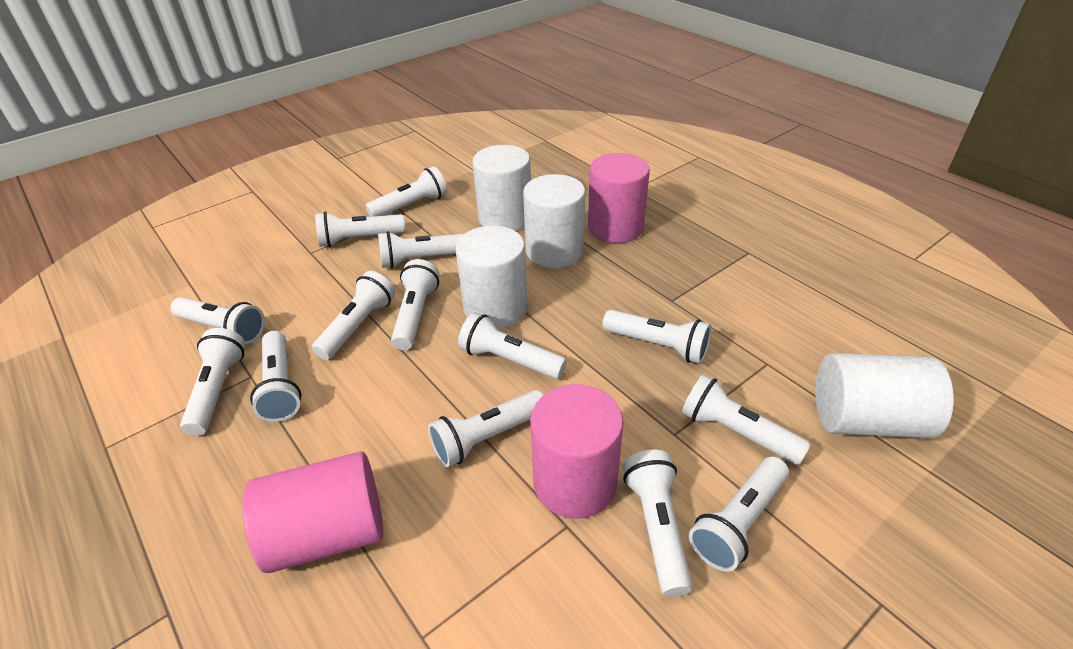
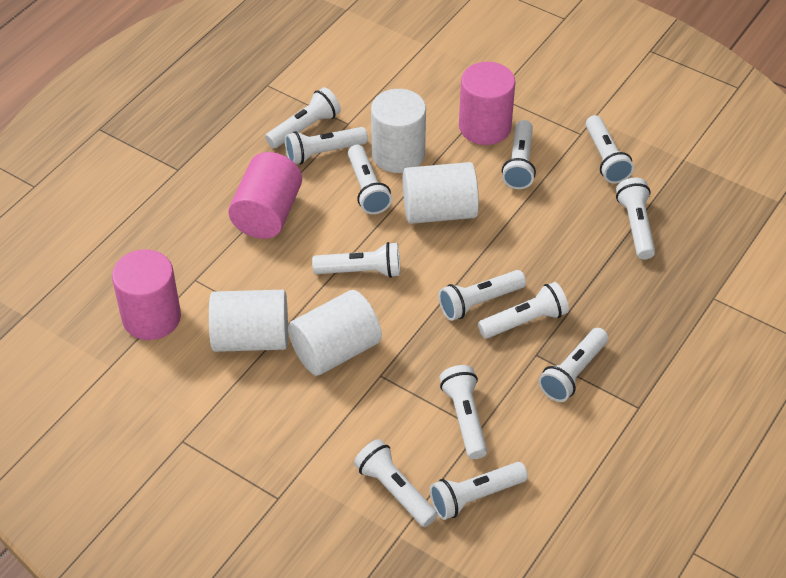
white flashlight: [170,297,265,344] [180,328,245,436] [250,331,301,422] [312,271,395,360] [315,212,405,247] [365,166,447,217] [378,231,464,268] [391,259,439,350] [428,390,543,468] [458,312,567,379] [603,310,712,364] [623,450,692,597] [682,374,811,465] [689,456,789,572] = 14 -> [265,87,341,148] [285,127,368,165] [312,242,400,278] [348,145,392,214] [354,439,438,527] [430,462,528,520] [438,270,526,321] [440,365,487,459] [478,282,569,339] [502,120,536,189] [538,328,608,402] [586,115,634,184] [616,178,655,259] = 13

